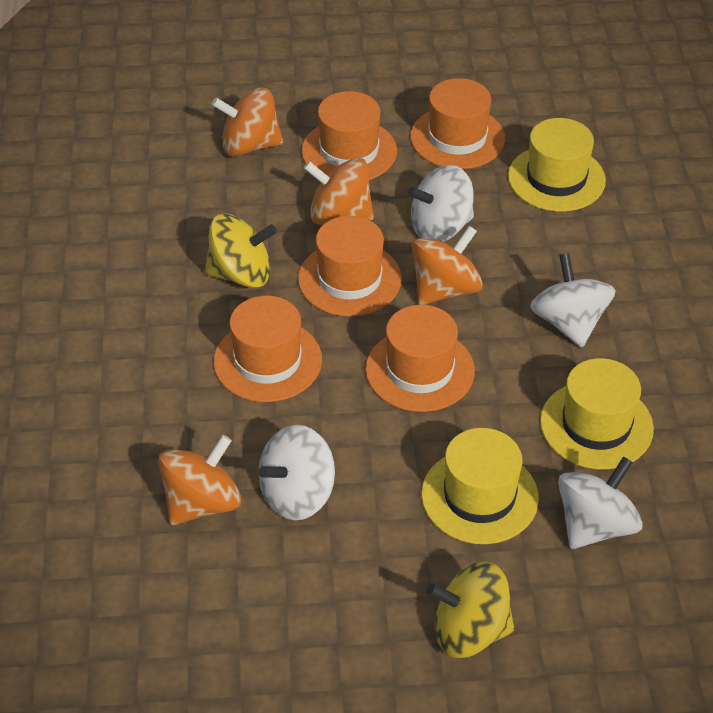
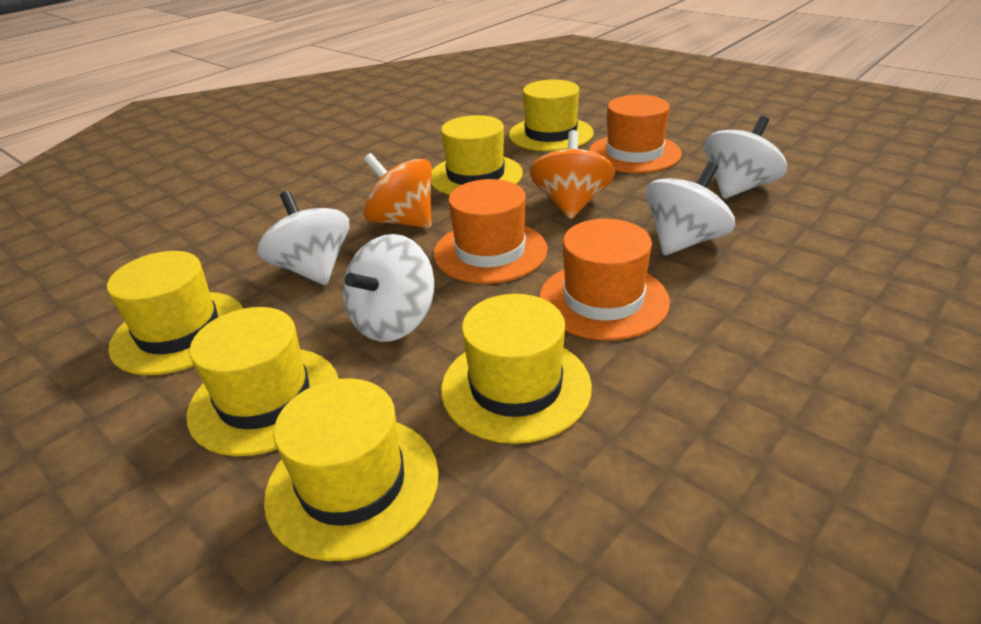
orange hat: [213,296,322,402] [298,216,402,317] [301,91,397,180] [365,305,475,412] [410,78,505,169] = 5 -> [433,179,548,284] [539,219,670,340] [589,95,682,173] = 3
orange spinning top: [158,435,241,525] [212,88,283,156] [304,158,374,225] [412,226,483,305] = 4 -> [363,153,432,228] [530,130,615,219] = 2
yellow hat: [421,428,539,544] [508,118,606,212] [540,358,654,470] = 3 -> [107,251,244,375] [186,307,339,456] [264,378,439,561] [431,115,523,195] [441,294,592,444] [509,79,594,151] = 6
yellow spinning top: [205,214,277,288] [427,561,514,658] = 2 -> none = 0

